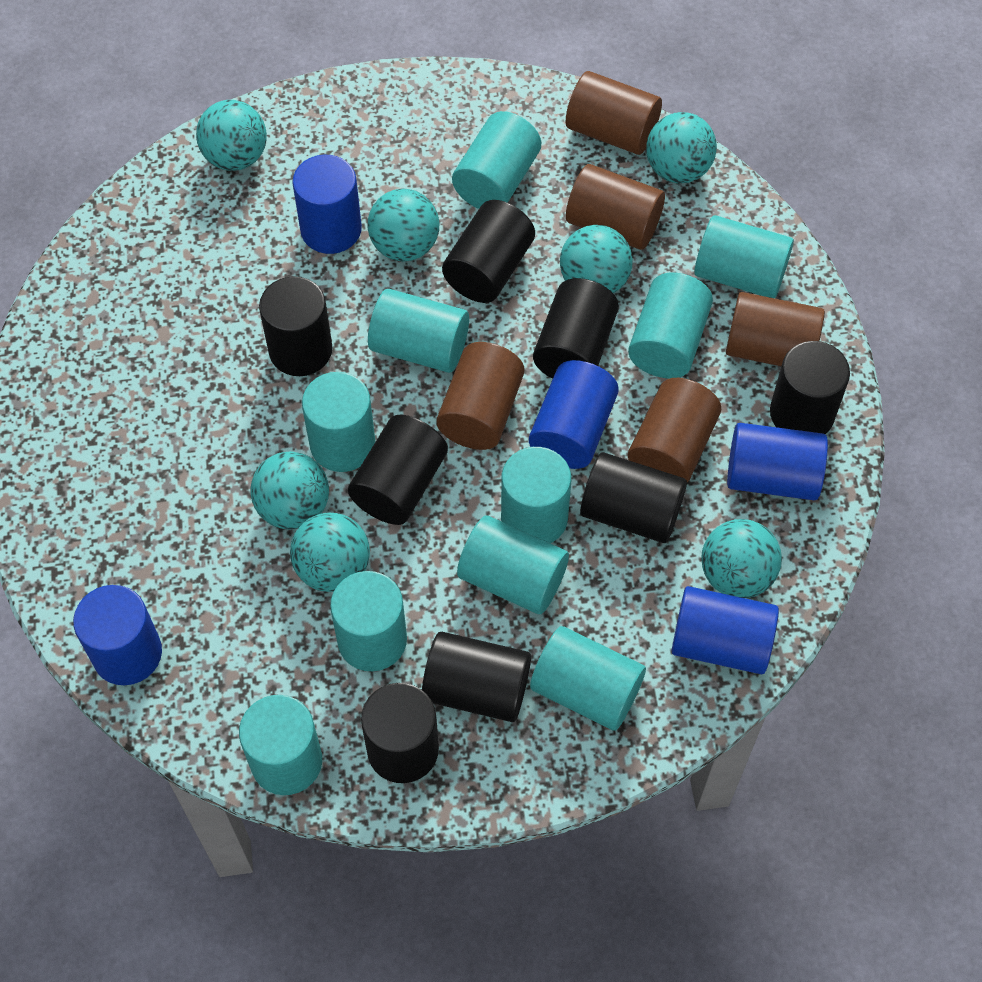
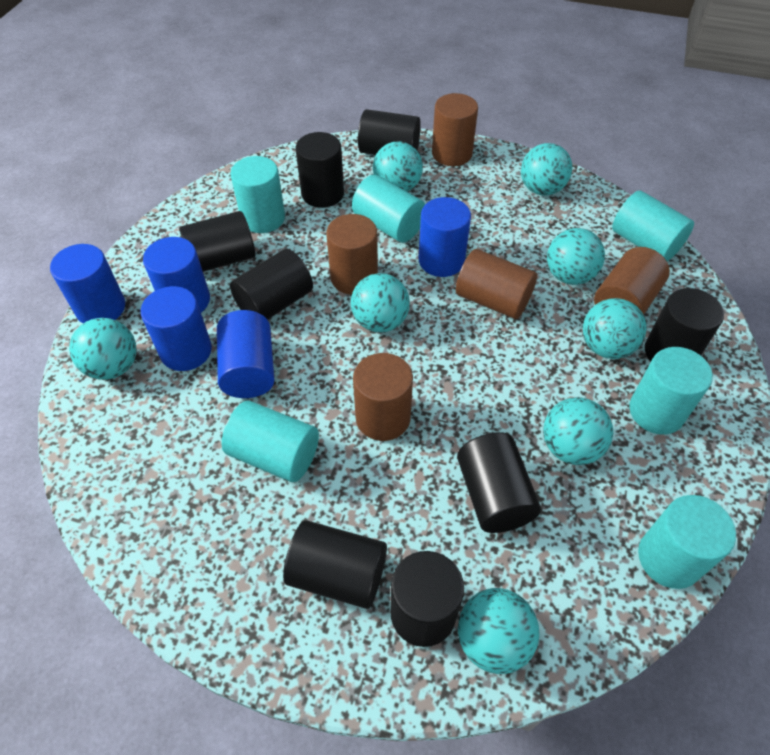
turquoise ball: [196,100,267,171] [250,451,329,530] [290,512,370,592] [368,189,440,261] [560,225,633,294] [646,112,717,183] [701,519,782,598] = 7 -> [69,318,137,380] [351,273,410,332] [373,141,423,192] [458,588,540,674] [521,143,572,196] [543,397,613,465] [547,228,605,285] [583,298,646,359] = 8
turquoise cylinder: [239,695,322,795] [302,372,375,472] [330,571,407,671] [368,289,469,373] [452,111,541,209] [457,515,569,614] [501,447,571,543] [530,626,646,731] [628,273,713,378] [694,215,794,298] = 10 -> [222,401,319,482] [230,156,285,233] [352,174,425,243] [612,191,694,261] [629,347,713,435] [638,495,736,589] = 6

